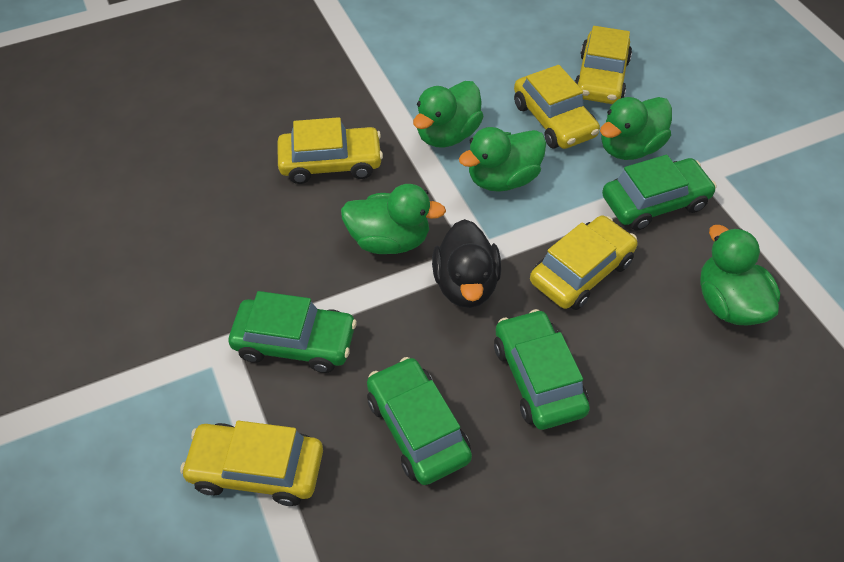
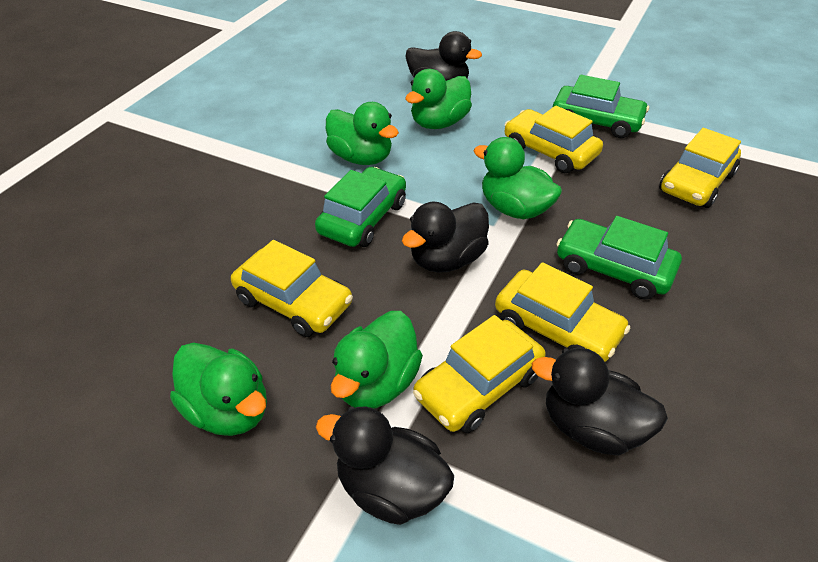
black duck: [432,219,501,308] = 1 -> [316,406,454,525] [402,202,489,273] [405,31,482,81] [532,348,668,456] = 4
green car: [229,291,357,373] [367,357,472,485] [494,309,590,430] [602,155,717,231] = 4 -> [315,167,406,247] [552,75,649,138] [556,216,682,300] = 3

